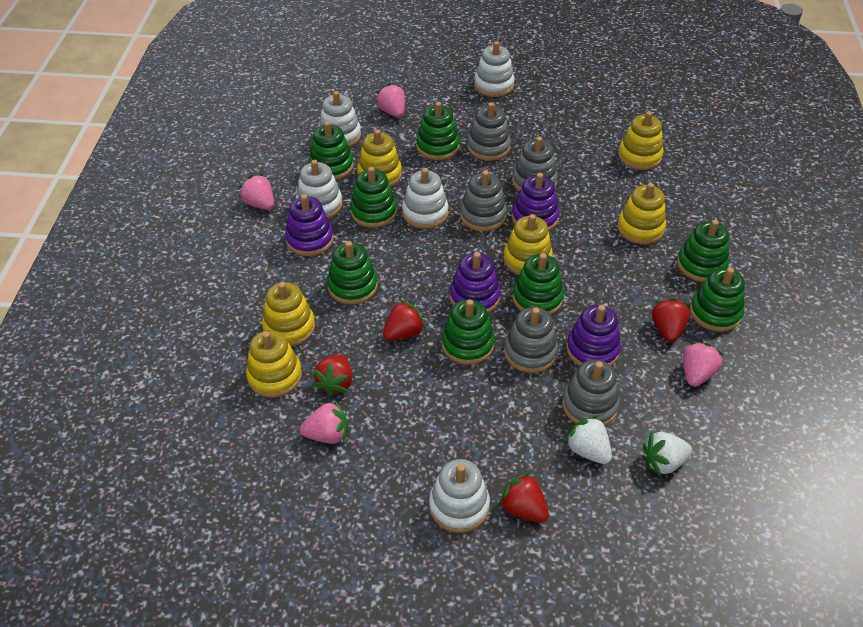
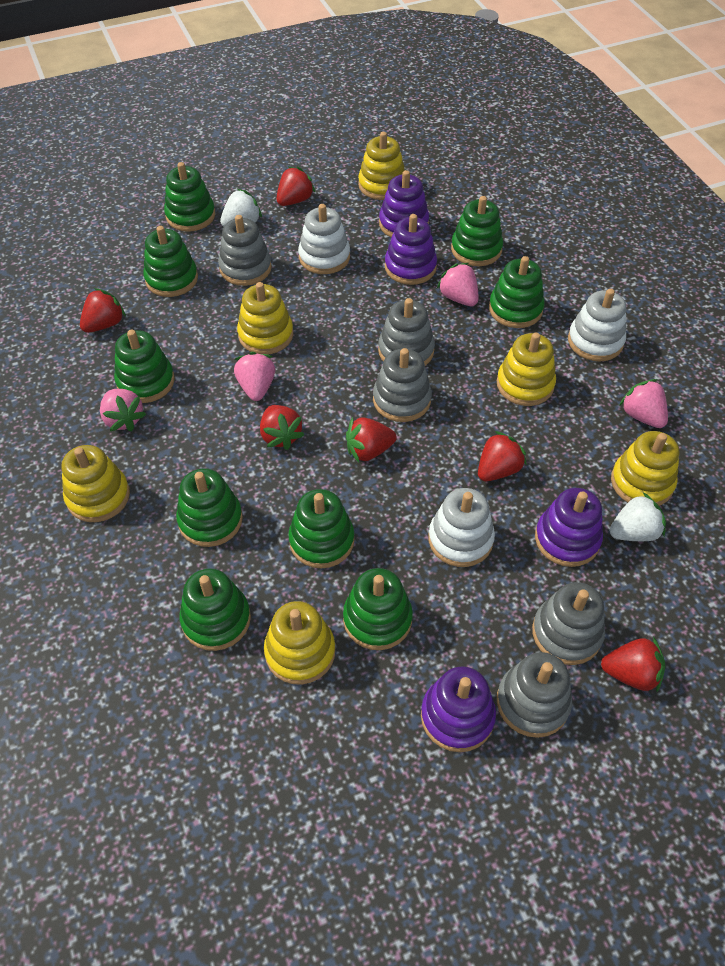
green stacking toy: [309,121,354,180] [327,241,378,305] [350,167,397,228] [416,102,460,160] [442,299,495,365] [512,253,564,315] [677,220,729,282] [690,268,745,332] = 8 -> [114,330,175,403] [143,226,198,297] [164,162,215,232] [176,468,243,547] [180,568,251,651] [288,489,354,568] [343,568,413,650] [451,196,503,266] [489,256,545,328] = 9
red strawberry: [313,354,352,397] [383,300,426,341] [499,472,549,523] [652,298,690,342] = 4 -> [80,288,126,333] [260,405,304,450] [276,167,315,206] [346,417,397,463] [478,431,527,481] [601,637,665,692] = 6
white stacking toy: [296,160,343,219] [319,91,361,147] [402,168,449,229] [429,459,490,533] [474,41,515,97] = 5 -> [298,204,350,274] [428,488,495,567] [568,289,626,362] = 3

